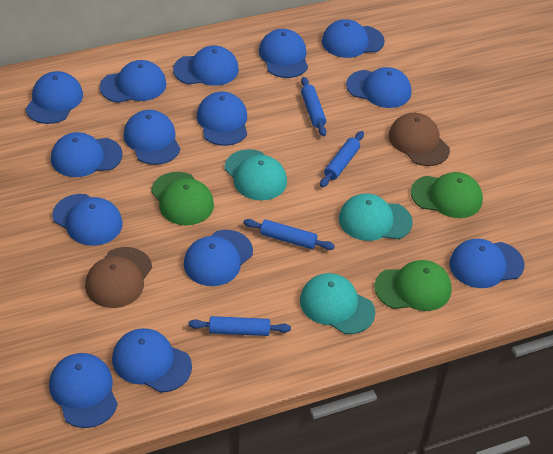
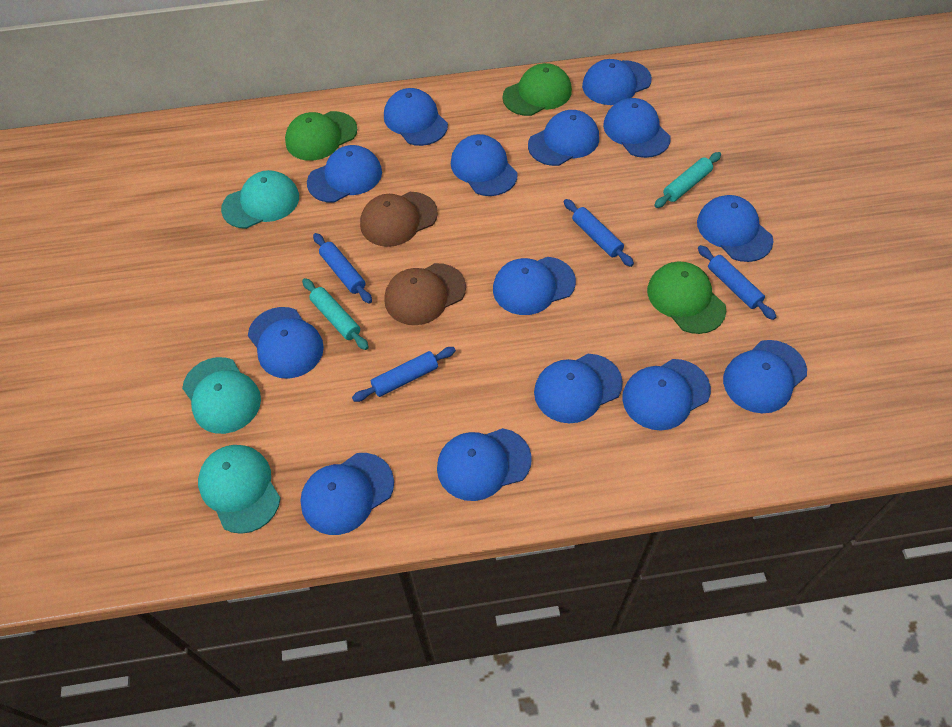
turquoise rolling pin: none = 0 -> [302,278,369,350] [654,152,721,208] = 2

